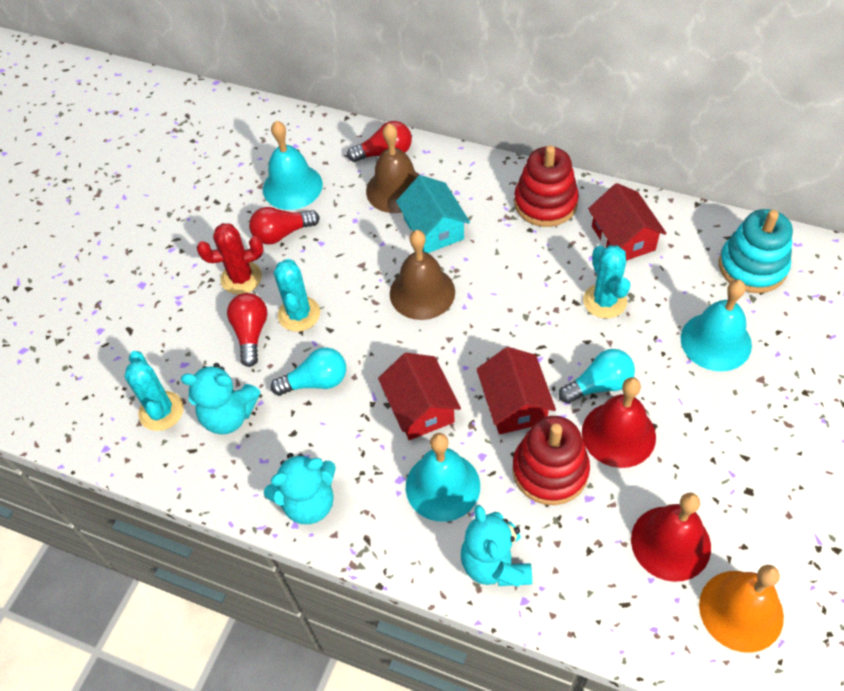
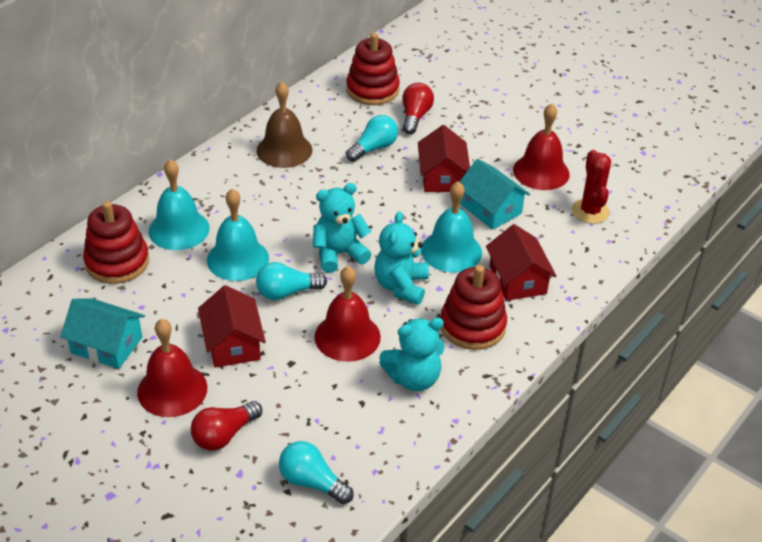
brown bell: [366,123,419,213] [390,230,455,320] = 2 -> [257,81,313,168] = 1
orange bell: [699,565,784,653] = 1 -> none = 0
red bell: [582,377,656,468] [631,492,711,582] = 2 -> [137,319,207,417] [315,266,381,362] [513,103,570,190] = 3
red light bulb: [227,293,267,367] [249,207,320,245] [347,121,412,162] = 3 -> [191,401,262,451] [402,83,434,134] = 2
red stacking toy: [513,416,590,505] [514,145,579,227] = 2 -> [83,201,149,284] [346,33,400,105] [441,265,507,350] = 3
turquoise cactus: [124,351,184,431] [274,259,320,332] [583,245,630,319] = 3 -> none = 0
turquoise house: [396,175,470,253] = 1 -> [60,298,145,369] [460,159,530,230] = 2
turquoise light bulb: [271,348,346,396] [559,349,635,404] = 2 -> [256,262,327,300] [279,441,354,504] [346,115,398,162] = 3
turquoise stacking toy: [719,209,793,293] = 1 -> none = 0

